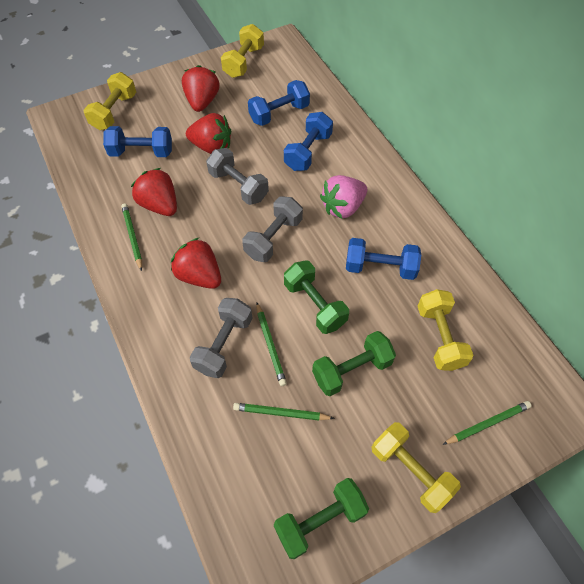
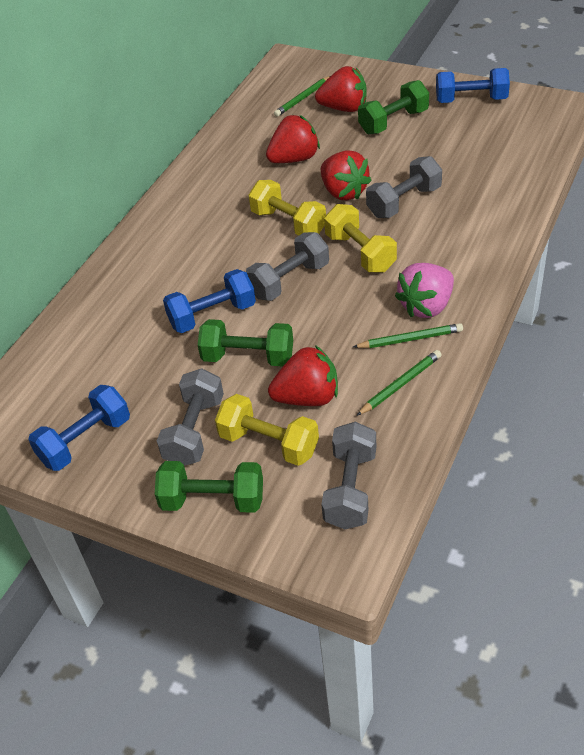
blue dumbbell: [103,126,172,157] [248,80,310,126] [284,112,333,171] [346,238,421,280] = 4 -> [28,385,130,471] [163,269,256,333] [436,68,510,103] = 3
green pencil: [121,203,142,271] [233,403,335,421] [256,303,287,386] [442,401,531,445] = 4 -> [274,76,330,117] [353,323,463,348] [356,350,442,416] = 3
grey dumbbell: [190,298,252,378] [206,148,269,205] [242,196,303,262] = 3 -> [157,368,224,466] [246,232,329,301] [321,422,376,530] [366,156,442,218] = 4
yellow dumbbell: [83,72,136,130] [221,24,264,78] [372,422,461,513] [418,289,474,371] = 4 -> [215,394,319,466] [249,180,326,235] [324,204,397,273] = 3

